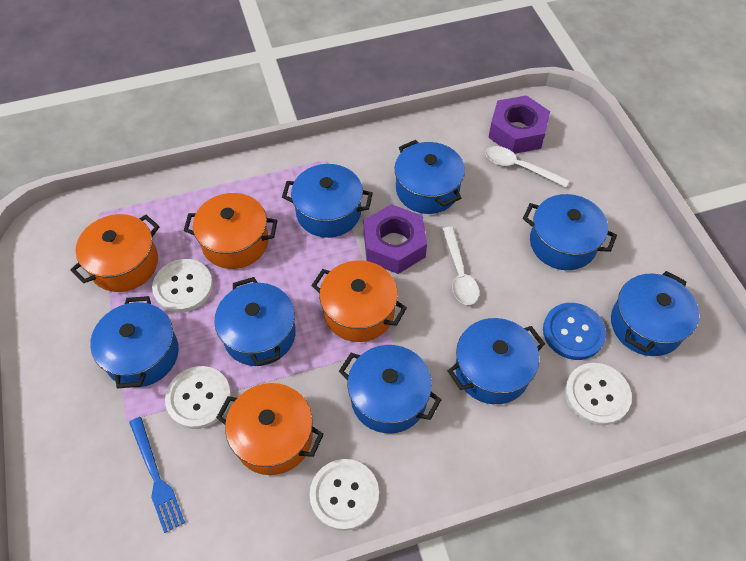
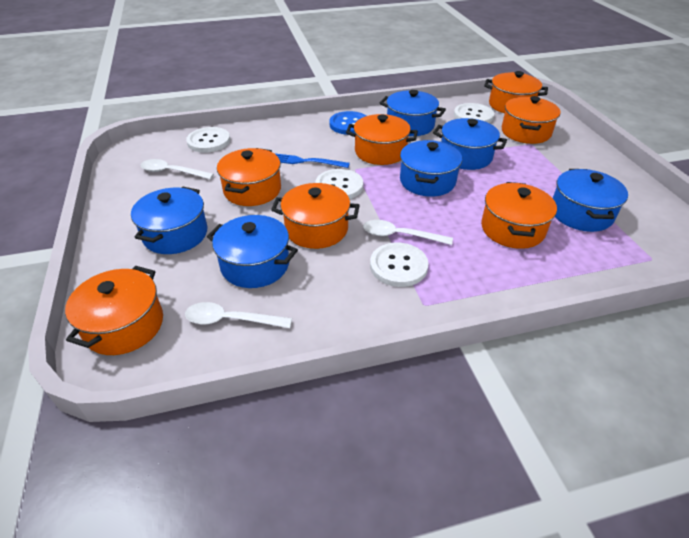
blue pot: [90,296,179,388] [214,277,296,366] [282,164,373,238] [339,345,441,433] [395,140,465,214] [448,318,545,404] [523,194,617,270] [611,271,699,356] = 8 -> [131,187,207,254] [207,215,298,288] [380,90,446,136] [400,140,462,197] [433,118,507,170] [553,169,628,232] = 6
orange pot: [70,214,160,292] [184,193,278,269] [216,383,324,475] [311,261,407,342] = 4 -> [65,266,163,355] [217,148,281,206] [271,183,360,249] [346,114,418,165] [481,182,557,249] [484,71,548,113] [502,96,560,144] = 7
purple nut: [364,204,427,274] [488,95,550,154] = 2 -> none = 0
white spoon: [442,227,479,305] [485,146,569,188] = 2 -> [141,159,214,179] [185,302,292,328] [363,220,453,245] = 3

